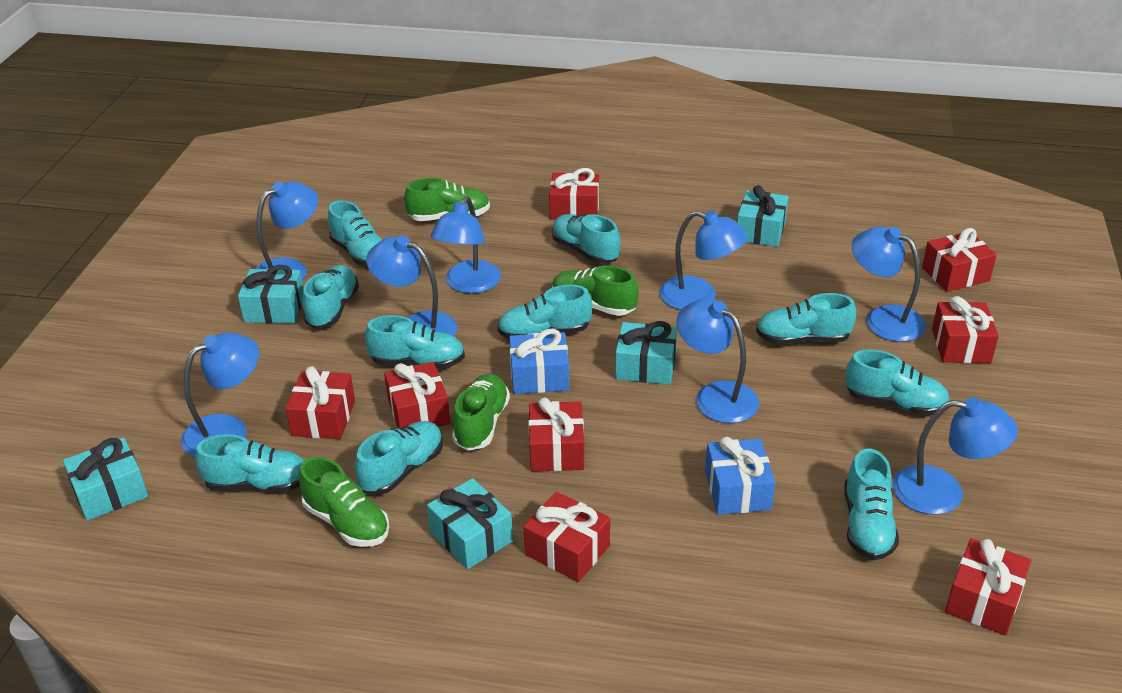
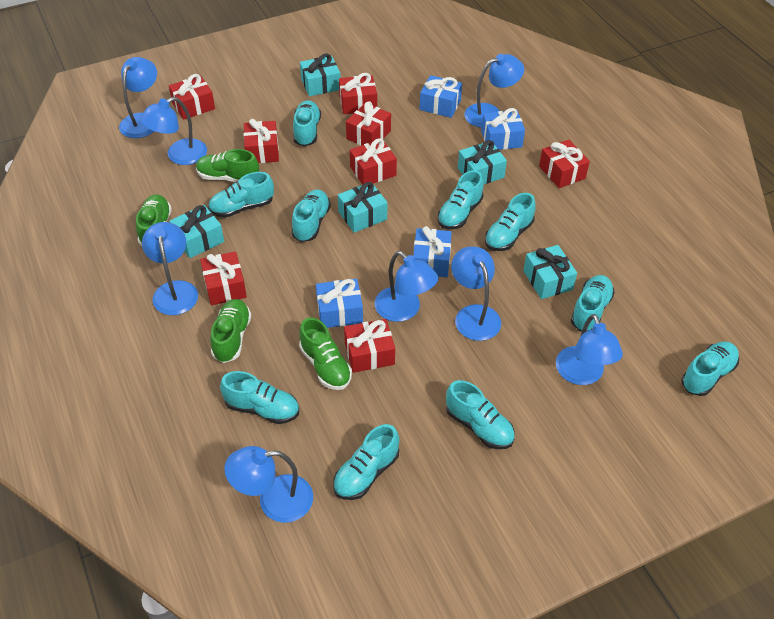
blue gift: [509,329,569,394] [705,437,775,515] = 2 -> [316,279,363,328] [413,226,452,277] [420,75,462,118] [481,108,525,150] = 4

